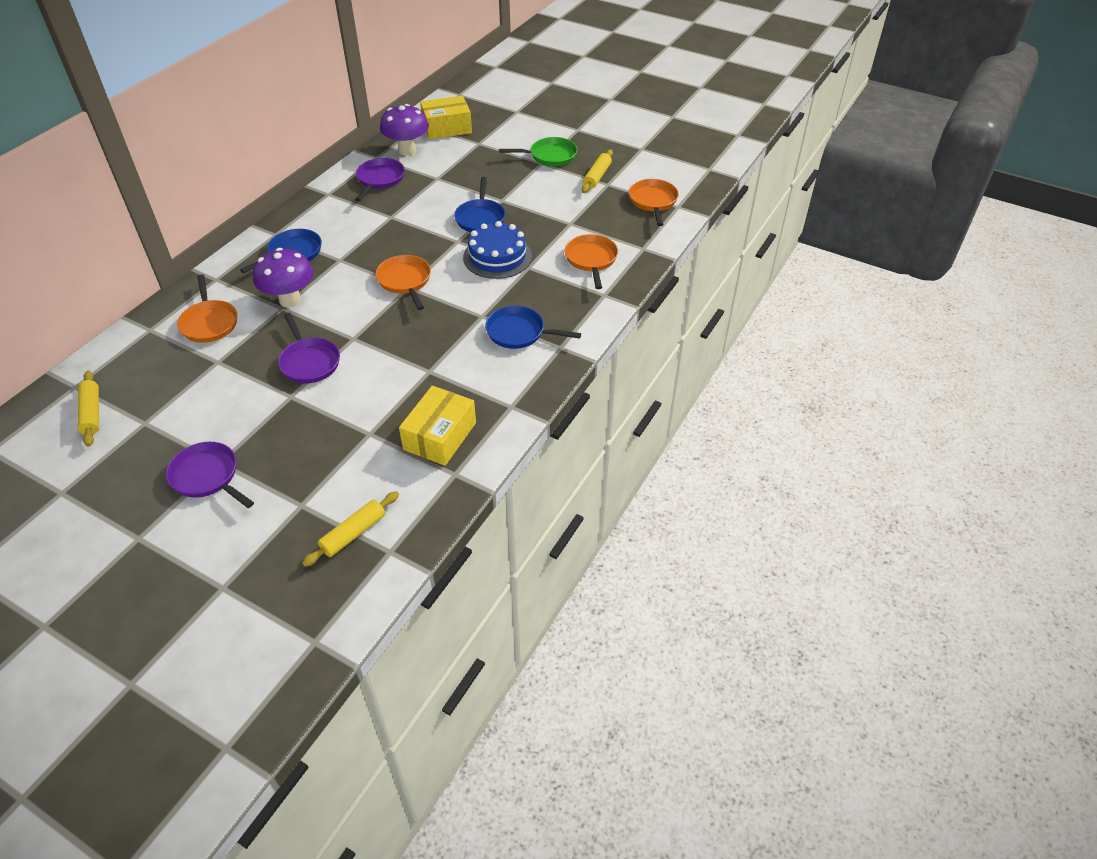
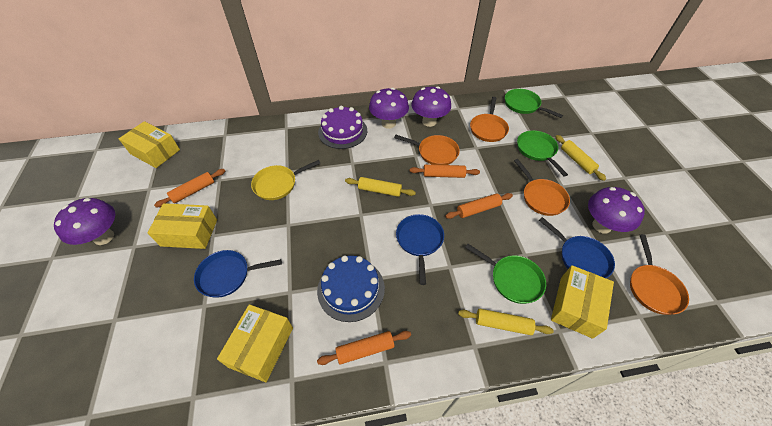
green pan: [499,137,577,166] = 1 -> [465,244,546,304] [505,89,563,118] [517,130,568,177] = 3
orange rolling pin: none = 0 -> [154,169,225,208] [317,331,411,365] [410,164,480,178] [445,193,513,219] = 4
purple cake: none = 0 -> [318,106,367,149] = 1
purple mushroom: [253,248,313,307] [380,104,429,155] = 2 -> [54,198,115,245] [369,88,409,129] [411,86,451,127] [588,187,645,233] = 4
purple pan: [166,442,254,508] [278,313,340,384] [355,158,405,201] = 3 -> none = 0
yellow box: [399,386,476,466] [420,96,472,140] = 2 -> [119,121,180,168] [148,203,217,249] [217,304,293,382] [551,265,614,339] = 4
yellow pan: none = 0 -> [251,160,320,200] = 1

